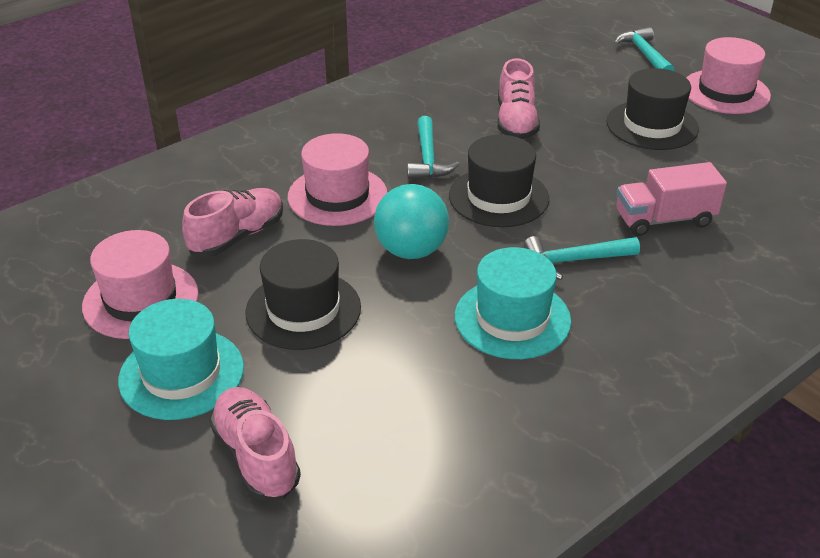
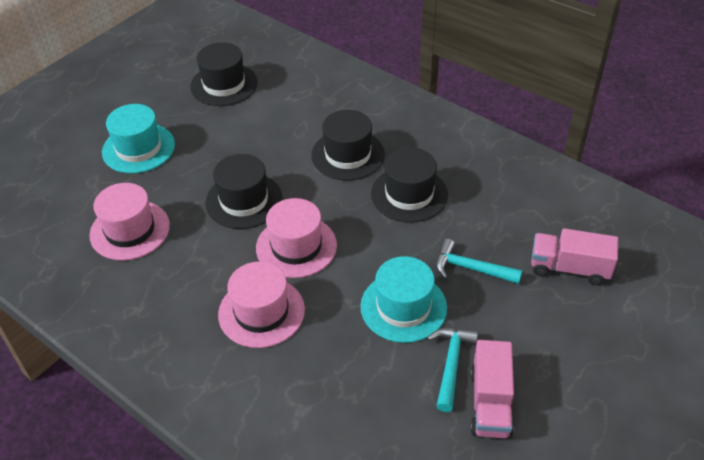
black hat: [245,239,361,350] [449,135,549,227] [606,68,699,150] = 3 -> [190,42,258,106] [205,154,283,229] [311,110,385,181] [371,147,448,222] = 4
pink shoe: [182,188,283,257] [209,387,301,500] [497,58,540,139] = 3 -> none = 0
pink truck: [617,162,727,236] = 1 -> [470,340,514,439] [531,228,618,285] = 2
turquoise ball: [374,184,449,259] = 1 -> none = 0
turquoise hammer: [407,116,460,179] [524,236,640,280] [614,27,674,71] = 3 -> [427,328,478,412] [436,239,522,284] = 2

